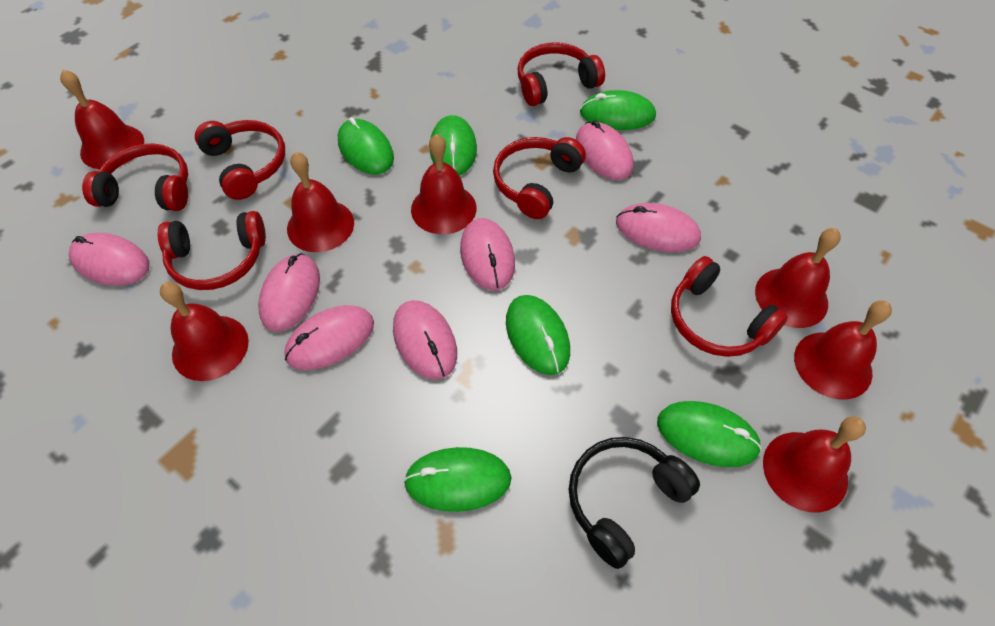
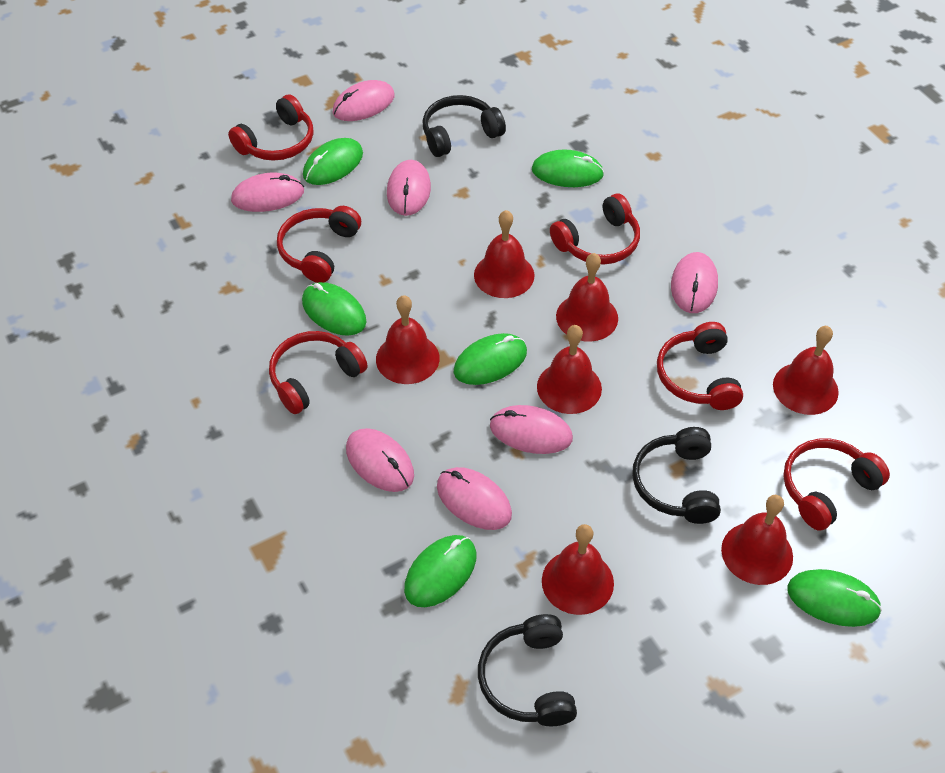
black headphones: [568,437,700,569] = 1 -> [422,95,506,157] [478,614,577,726] [632,427,721,524] = 3

